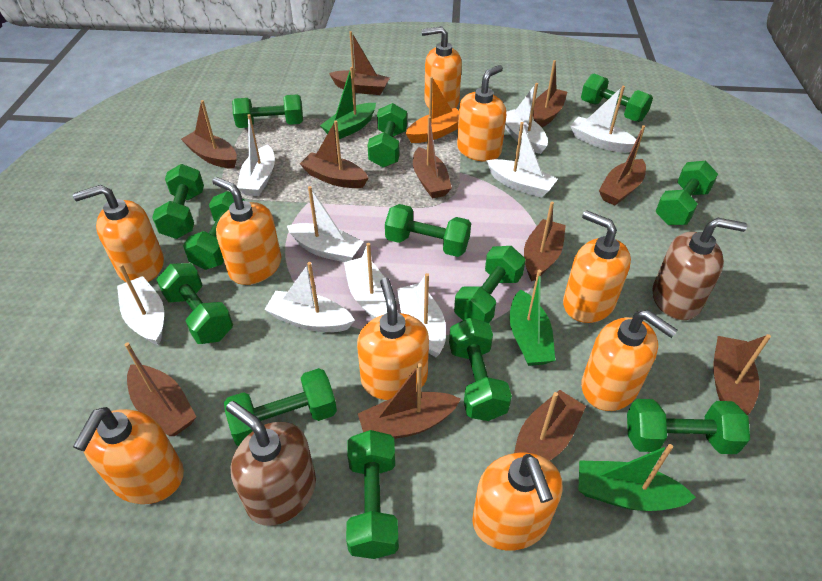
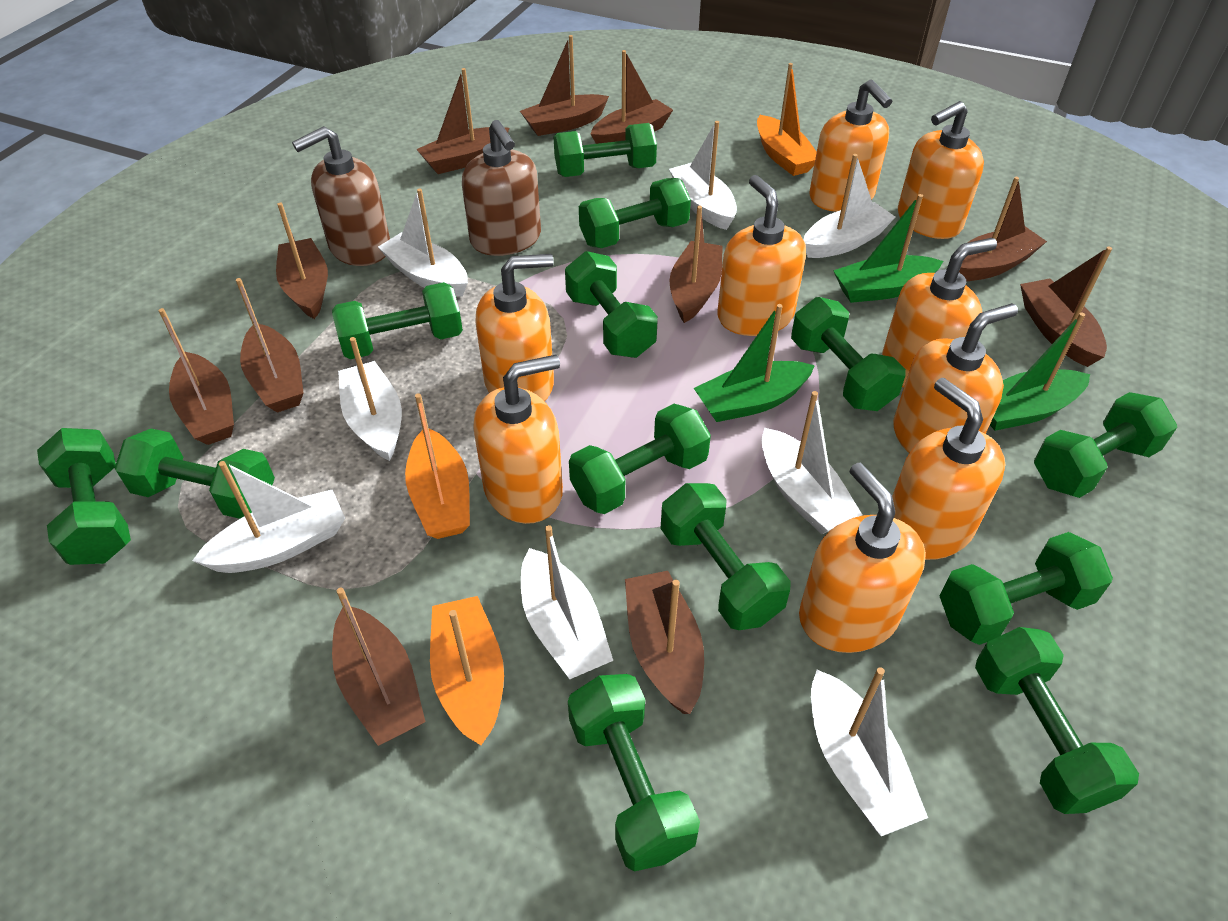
orange boat: [406,77,459,143] = 1 -> [405,393,470,539] [430,596,504,745] [757,63,817,176] = 3
white boat: [117,264,164,345] [237,114,275,196] [264,262,355,332] [287,186,363,262] [344,243,387,319] [397,273,446,357] [486,122,558,198] [505,83,548,154] [570,86,636,153] = 9 -> [192,461,345,573] [338,337,402,461] [378,188,468,297] [521,525,613,679] [669,121,737,230] [762,391,862,534] [804,154,895,258] [811,667,928,836] = 8

